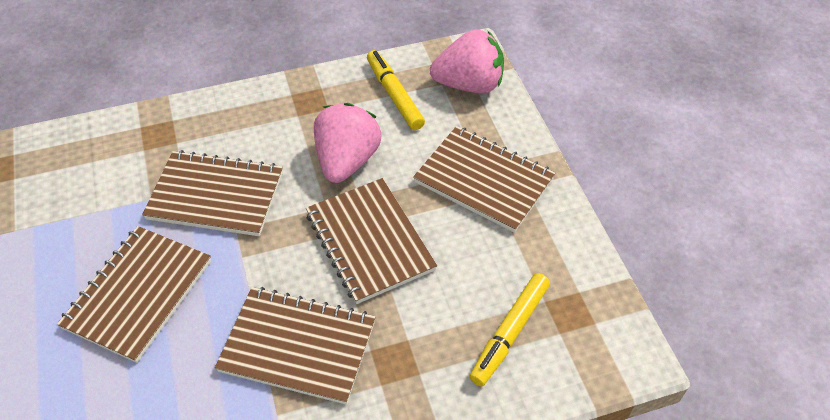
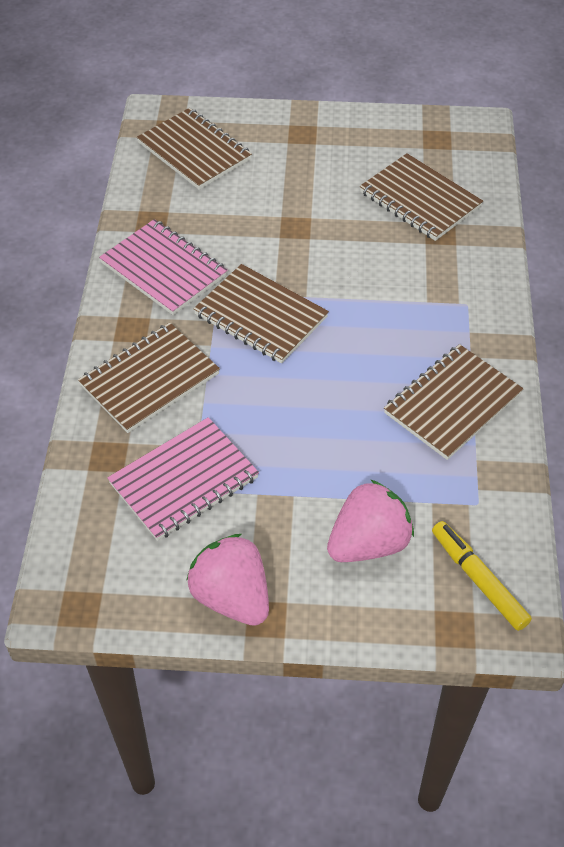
pink notebook: none = 0 -> [99,219,228,315] [107,417,259,541] = 2
yellow marker: [367,50,425,130] [469,273,550,386] = 2 -> [432,521,532,631] = 1

